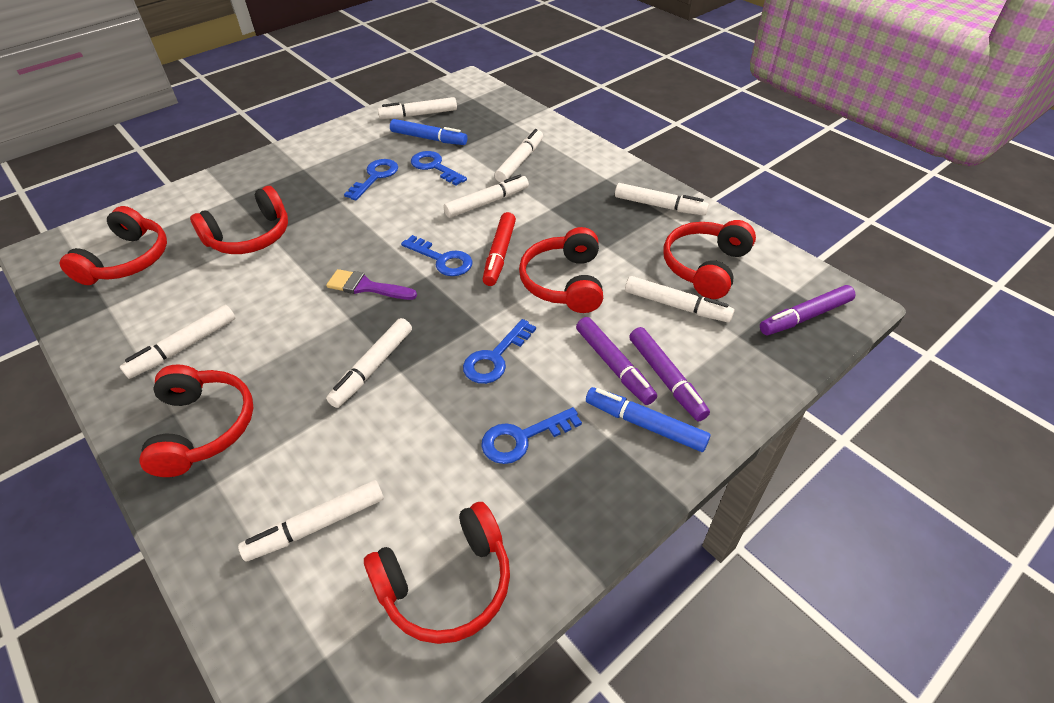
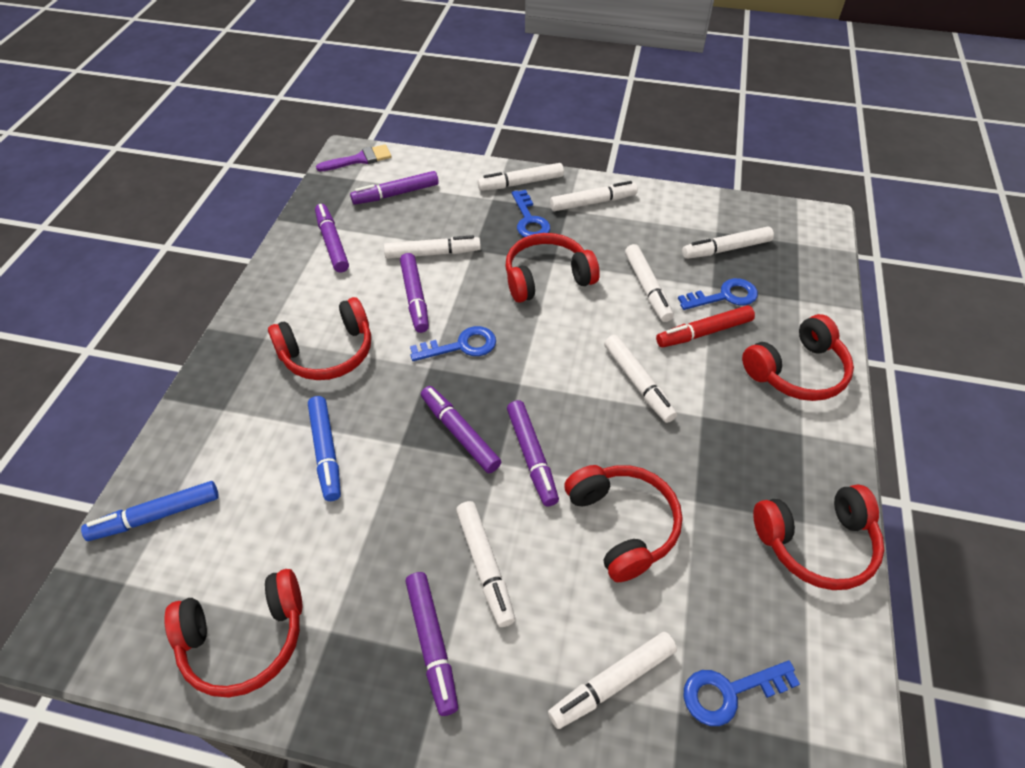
blue key: [344,159,398,200] [401,235,473,276] [411,151,467,186] [463,319,536,384] [481,407,582,464] = 5 -> [410,326,496,361] [512,190,550,237] [678,278,758,310] [683,661,800,726] = 4
purple marker: [576,317,657,405] [629,327,710,421] [760,285,856,335] = 3 -> [315,204,349,273] [350,171,439,204] [400,253,429,333] [405,572,458,716] [421,386,501,473] [507,400,559,506] = 6

